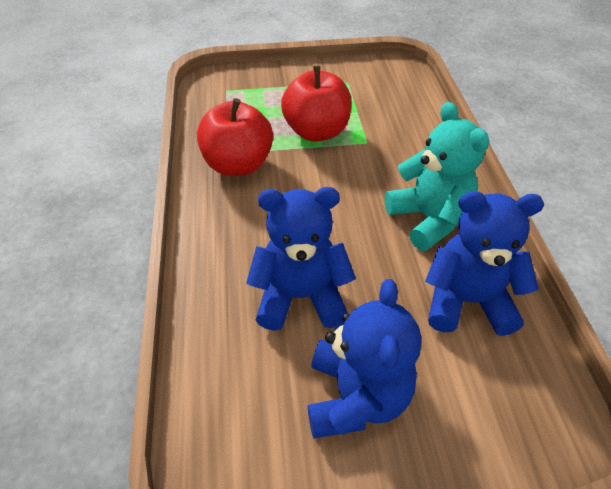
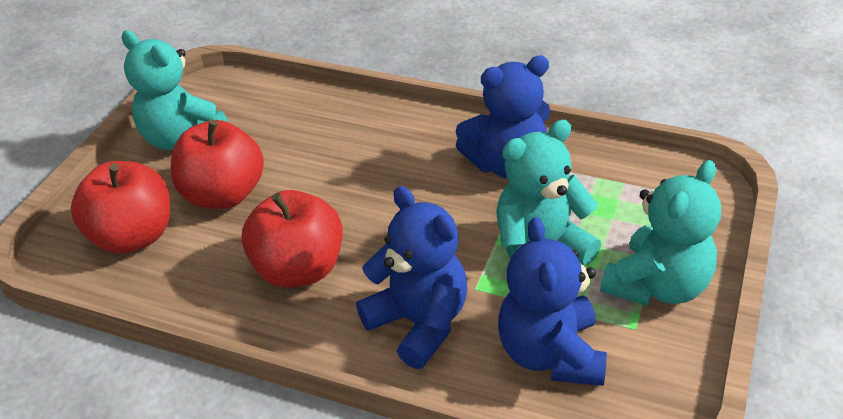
red apple: [197,98,273,176] [281,65,352,141] = 2 -> [71,161,170,254] [171,119,264,209] [242,190,343,288] = 3
turquoise teddy bear: [385,102,489,251] = 1 -> [122,30,229,150] [496,120,601,265] [600,160,721,306] = 3

